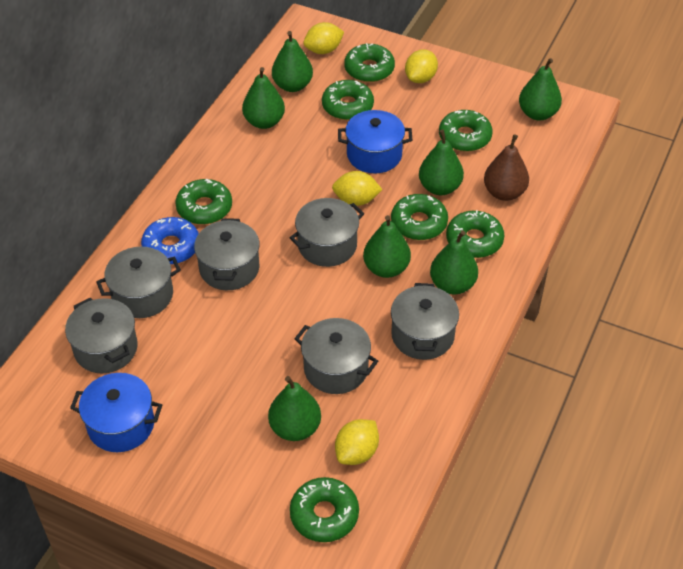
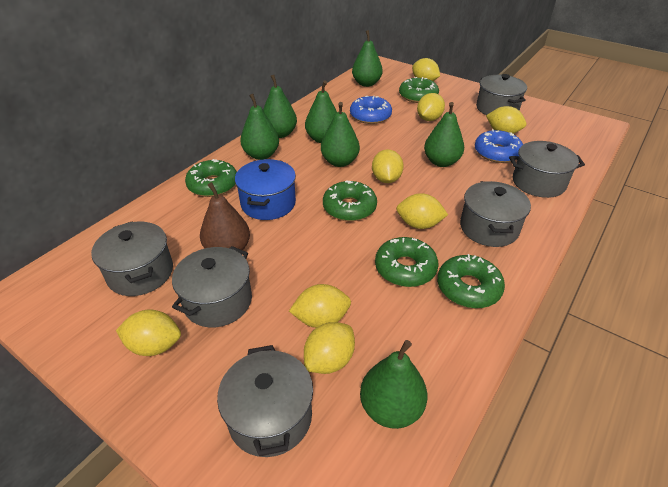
blue donut: [141,217,199,265] = 1 -> [350,95,392,124] [475,129,523,163] = 2
blue pot: [70,373,162,452] [338,110,412,173] = 2 -> [235,159,296,220] = 1
green donut: [175,179,232,225] [290,477,359,542] [322,80,374,120] [344,43,395,82] [391,194,448,240] [439,110,493,152] [446,210,504,258] = 7 -> [185,159,237,197] [323,180,377,221] [375,237,438,287] [399,77,439,103] [437,254,505,308] = 5
yellow lemon: [303,22,344,54] [332,171,383,206] [335,419,379,465] [405,49,438,83] = 4 -> [116,309,181,356] [289,284,351,328] [304,322,355,374] [372,149,404,183] [396,193,448,229] [412,58,440,81] [417,93,445,121] [486,106,526,134] = 8

